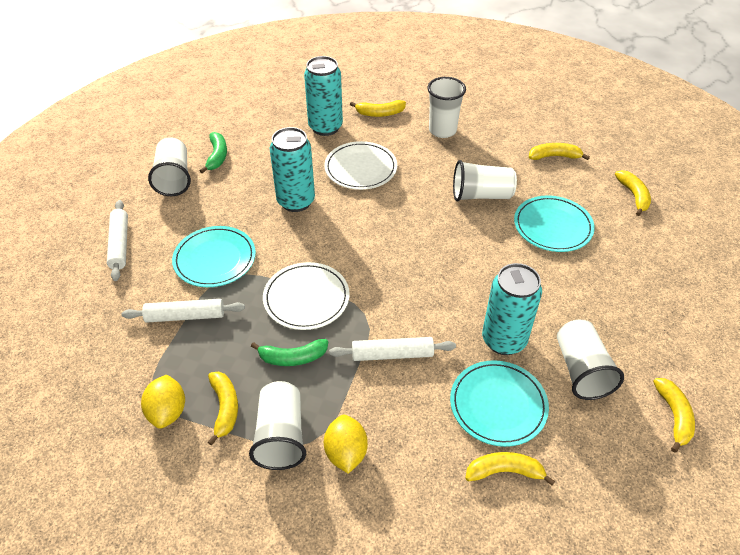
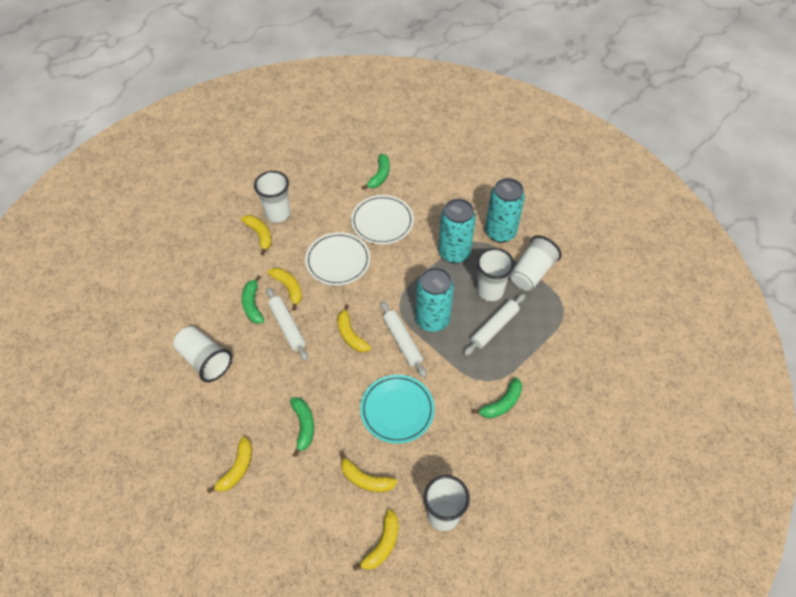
green banana: [199,132,227,173] [251,339,328,366] = 2 -> [242,275,264,324] [290,397,314,457] [362,154,390,190] [472,377,522,419] = 4
turquoise plate: [172,226,256,287] [450,360,549,447] [514,195,595,252] = 3 -> [360,375,435,444] = 1
yellow lemon: [141,375,185,429] [324,415,368,474] = 2 -> none = 0

